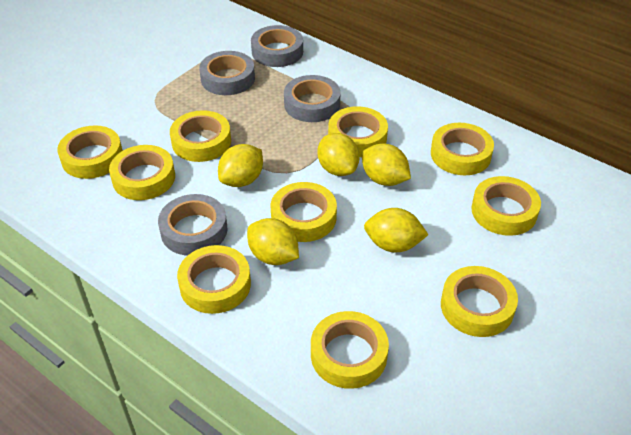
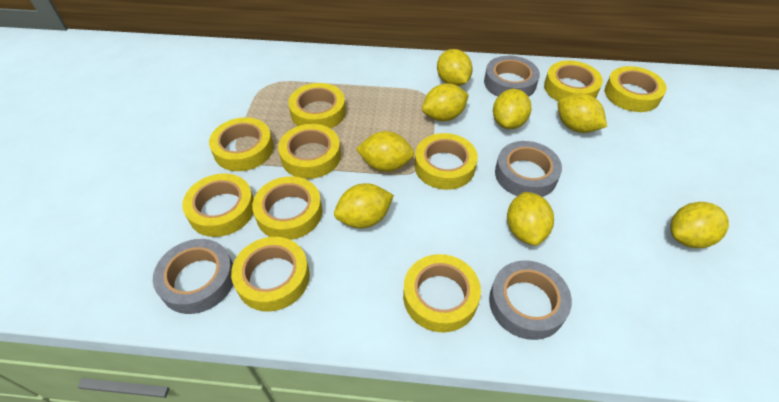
yellow lemon: [218,144,263,187] [247,218,299,265] [317,133,360,176] [362,143,411,186] [364,208,429,252] = 5 -> [334,183,394,228] [356,131,414,172] [422,83,469,121] [437,49,473,86] [493,89,531,129] [507,192,554,246] [558,93,607,133] [670,202,729,248] = 8

